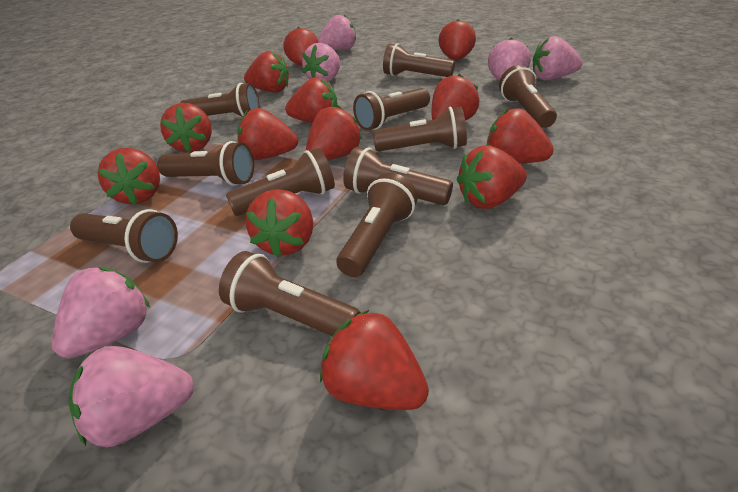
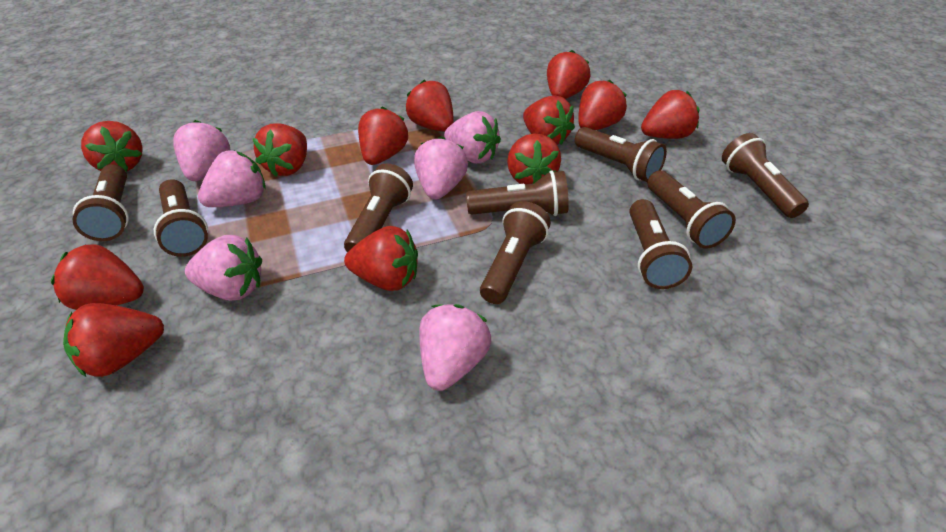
brown flashlight: [70,209,178,263] [157,141,254,186] [180,83,260,117] [219,251,361,336] [226,148,335,216] [337,173,418,277] [343,147,453,205] [353,88,430,130] [373,106,467,151] [383,43,455,77] [499,65,557,128] = 11 -> [73,164,129,241] [154,179,208,257] [344,163,413,252] [466,170,569,216] [480,201,551,304] [575,127,667,182] [629,199,692,289] [647,170,736,249] [722,133,809,218] = 9
red strawberry: [97,148,160,205] [160,103,212,153] [237,108,298,160] [244,51,289,93] [246,189,313,258] [283,27,319,66] [285,77,337,123] [306,105,362,160] [320,310,429,410] [432,74,479,121] [439,19,476,60] [457,145,527,209] [487,108,554,164] = 13 -> [51,245,144,310] [63,303,164,377] [81,121,143,172] [253,124,307,177] [344,226,418,291] [358,106,408,165] [406,80,454,132] [507,134,561,184] [523,95,575,145] [547,50,591,99] [578,80,627,130] [641,90,699,139] = 12

